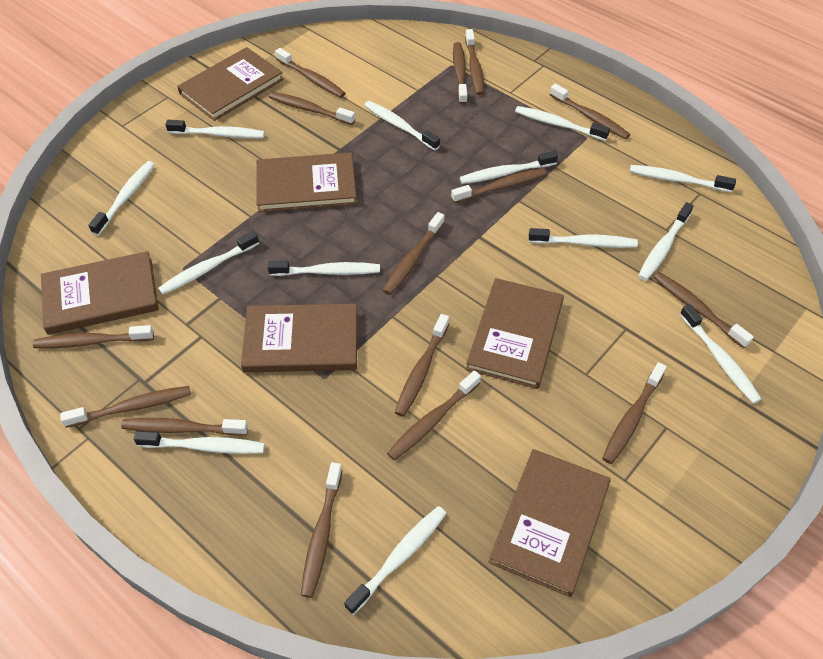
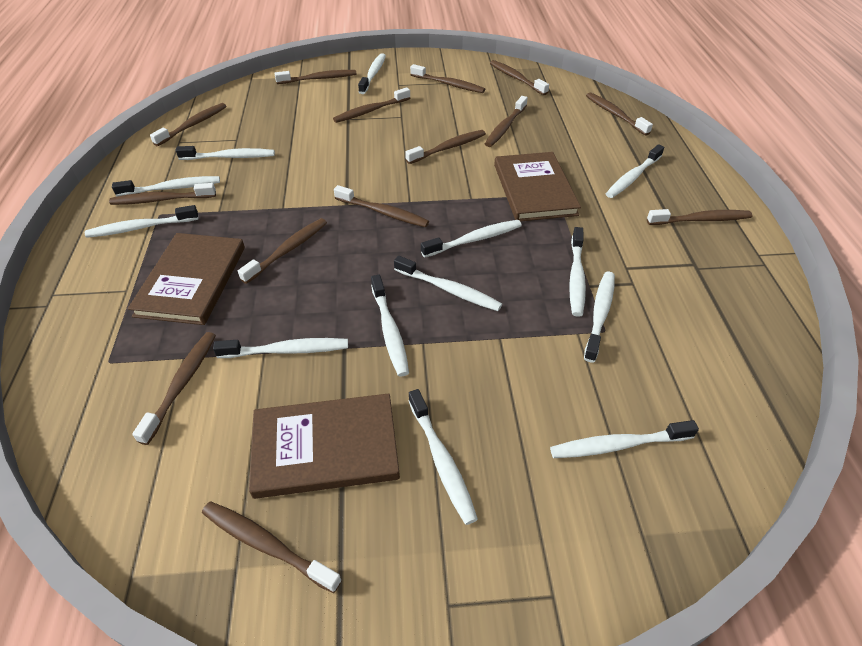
brown book: [41,251,159,335] [177,47,284,121] [241,303,358,373] [256,153,357,212] [466,278,564,389] [489,449,610,597] = 6 -> [128,233,245,325] [249,394,400,499] [494,152,581,222] = 3
brown toothbrush: [33,325,154,348] [60,386,191,428] [121,418,248,436] [269,92,355,125] [275,48,346,98] [301,462,342,598] [383,212,445,295] [387,370,481,460] [395,314,449,417] [451,168,547,203] [453,42,468,104] [465,29,484,95] [550,84,630,139] [602,362,667,464] [654,272,754,348] = 15 -> [109,183,216,205] [132,332,216,445] [150,103,226,146] [202,502,342,593] [238,218,327,284] [274,70,357,84] [333,87,410,123] [334,185,429,227] [405,130,486,164] [410,64,485,93] [485,96,528,147] [490,60,549,95] [586,93,653,136] [647,209,753,225] = 14

